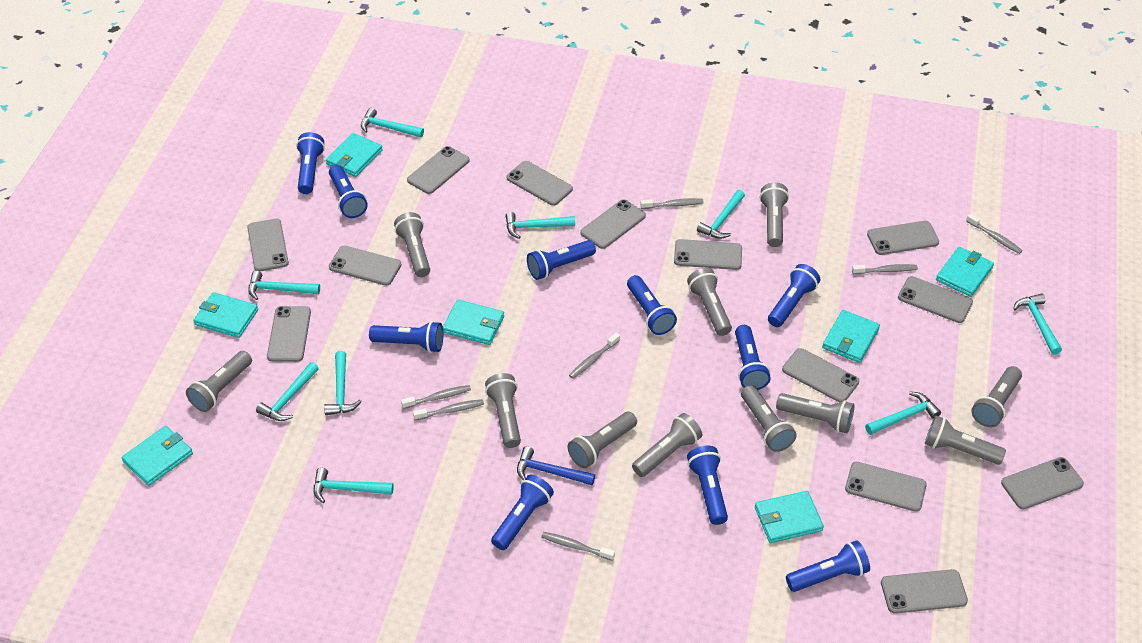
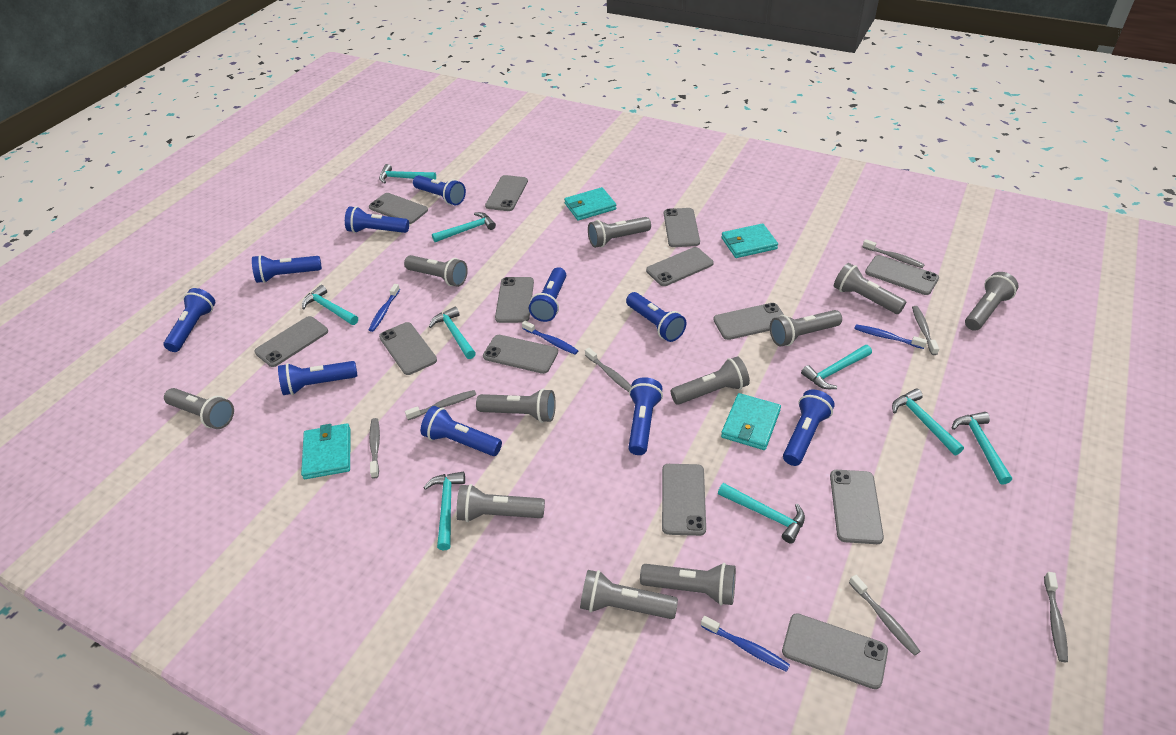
blue hammer: [517,446,595,485] = 1 -> none = 0
blue toothbrush: none = 0 -> [369,284,400,332] [522,321,578,355] [701,616,790,672] [854,324,927,349] = 4
turquoise wallet: [121,426,193,486] [193,292,258,338] [326,133,383,177] [443,300,504,345] [755,491,824,543] [822,310,880,363] [936,247,994,297] = 7 -> [301,423,351,479] [564,187,616,221] [721,223,778,258] [721,393,781,450] = 4

